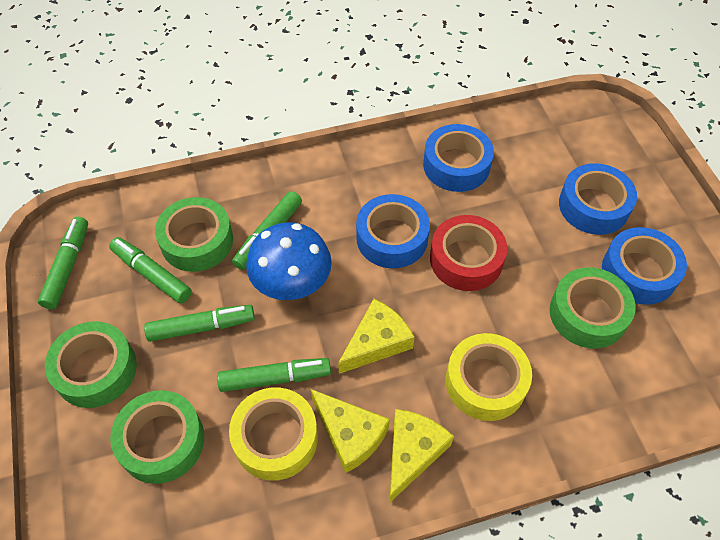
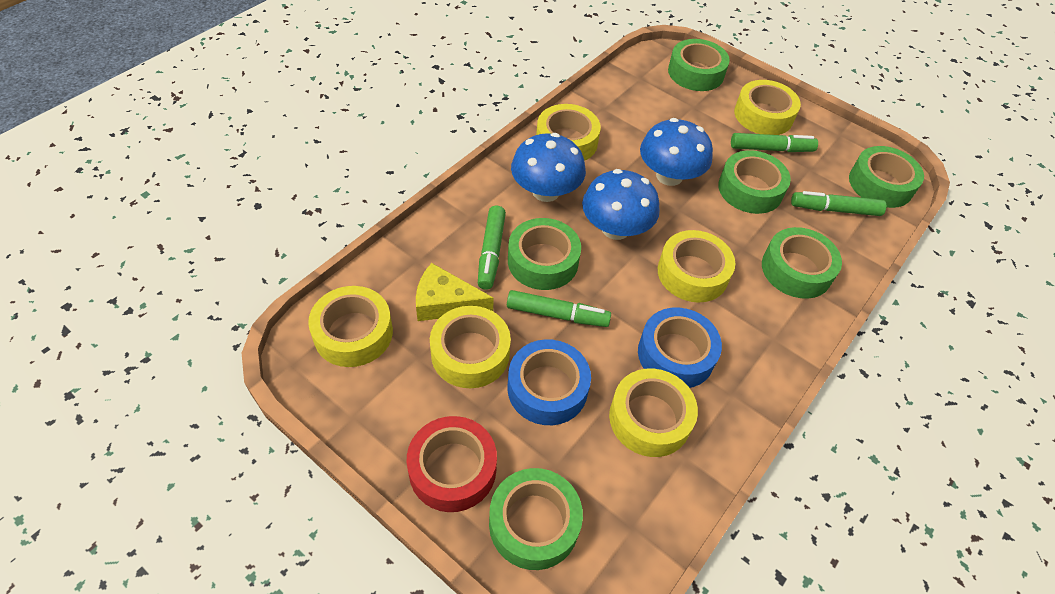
blue mushroom: [246,222,332,300] = 1 -> [511,133,586,202] [582,169,660,240] [640,118,713,186] = 3
blue tape: [356,194,430,268] [423,124,494,192] [559,163,637,235] [602,227,687,305] = 4 -> [508,339,591,425] [638,308,722,388] = 2
green marker: [38,217,88,309] [109,237,192,304] [144,305,255,342] [217,358,331,392] [232,191,302,270] = 5 -> [478,206,506,290] [507,290,611,327] [731,133,818,152] [791,191,886,216] = 4
green tape: [45,321,137,408] [110,390,204,484] [155,197,233,272] [550,267,636,349] = 4 -> [489,468,583,570] [508,218,581,290] [668,39,730,91] [718,150,791,214] [762,227,842,299] [849,146,924,208] = 6
yellow cheese: [311,389,390,473] [338,299,415,374] [389,409,454,503] = 3 -> [416,263,494,321] = 1
yellow tape: [229,387,318,481] [446,333,532,421] = 2 -> [308,286,393,367] [430,306,511,388] [536,104,601,161] [609,369,698,457] [658,230,735,303] [734,80,801,135] = 6

